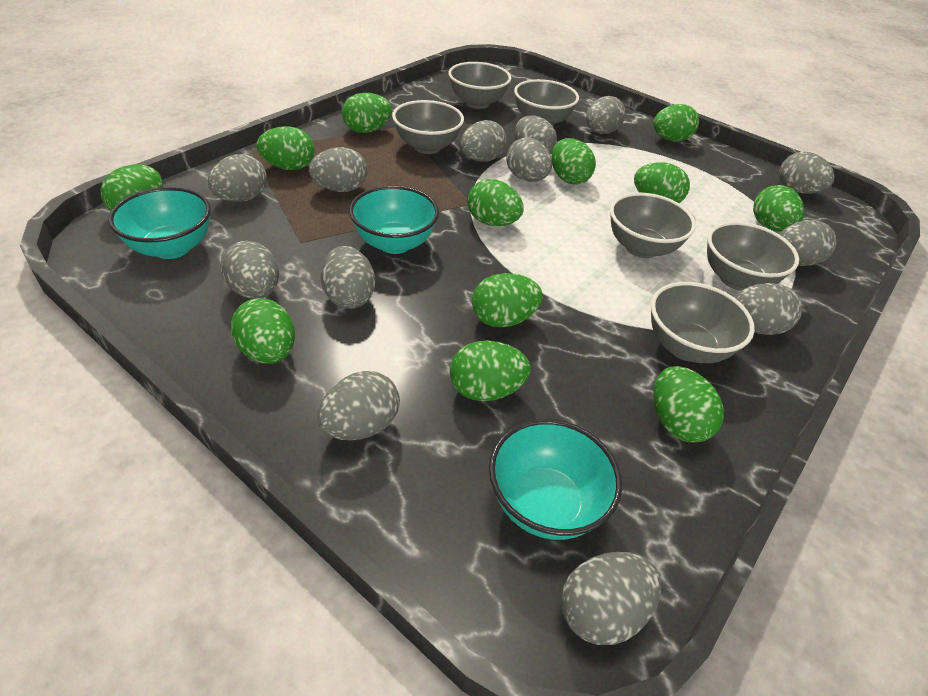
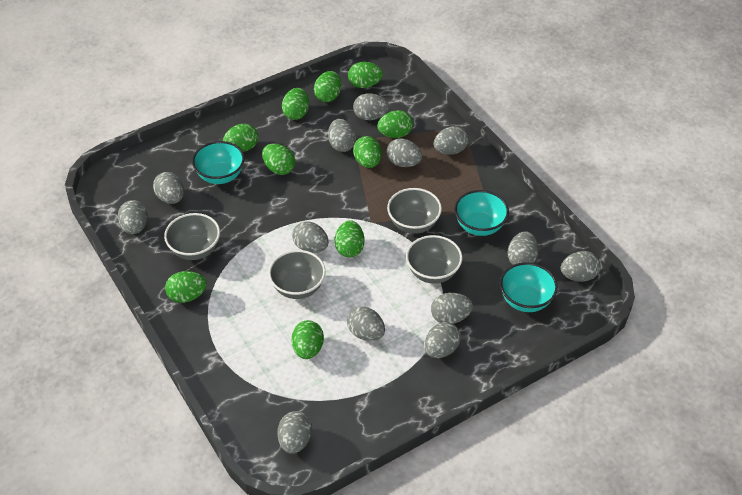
green egg: [101,164,163,211] [231,298,295,364] [256,126,315,170] [342,93,392,133] [450,341,531,401] [467,179,524,226] [472,273,543,327] [551,138,596,185] [634,162,690,203] [653,104,699,142] [653,366,724,443] [753,185,804,232] = 12 -> [165,271,207,303] [223,124,258,152] [262,144,295,175] [282,88,309,120] [291,320,324,359] [314,71,341,102] [335,220,364,258] [348,62,383,88] [353,136,382,168] [377,110,413,138] = 10
grey bowl: [392,100,464,154] [448,62,511,109] [514,79,579,126] [610,193,696,258] [651,282,755,363] [707,222,799,290] = 6 -> [164,213,220,260] [268,250,326,299] [387,188,442,234] [406,235,462,284] = 4

